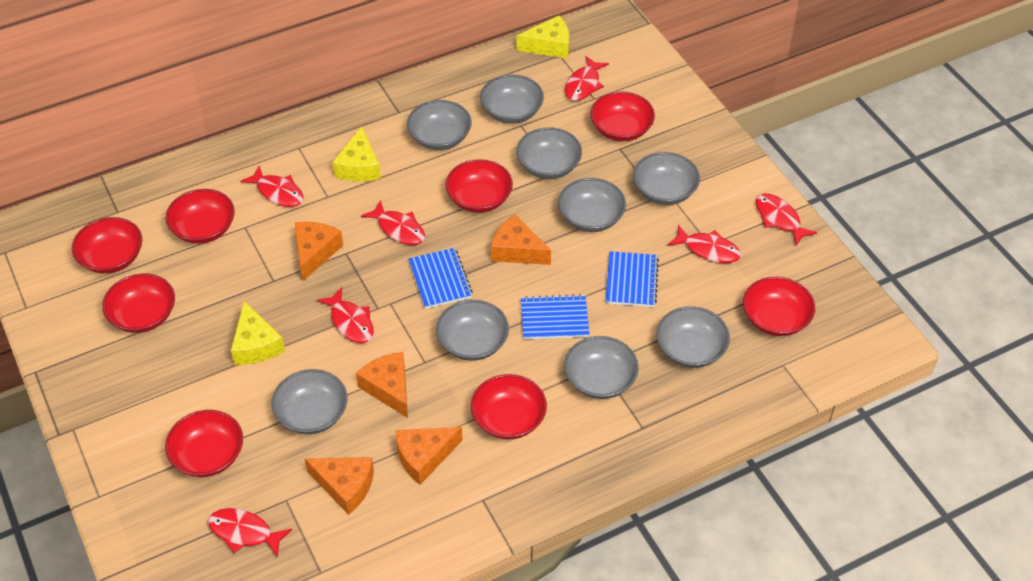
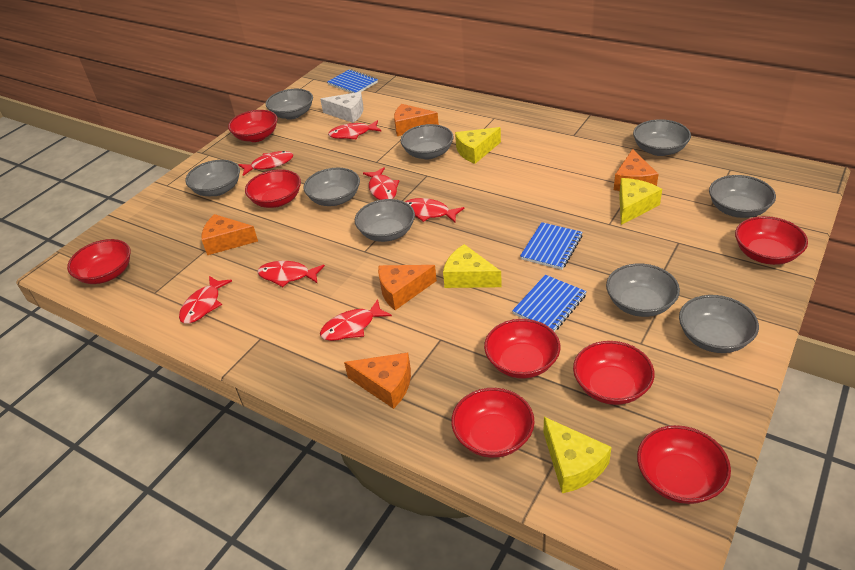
white cheese: none = 0 -> [320,92,364,123] = 1
yellow cheese: [231,301,285,365] [332,126,381,182] [517,15,569,59] = 3 -> [443,244,502,288] [455,127,501,164] [543,417,611,493] [619,178,662,225] = 4

